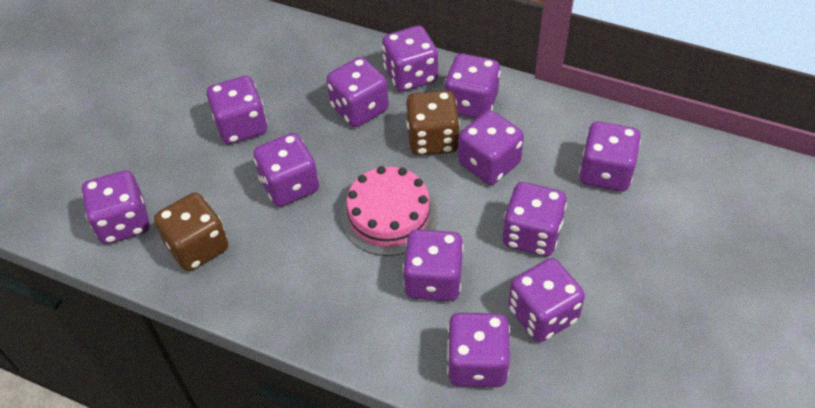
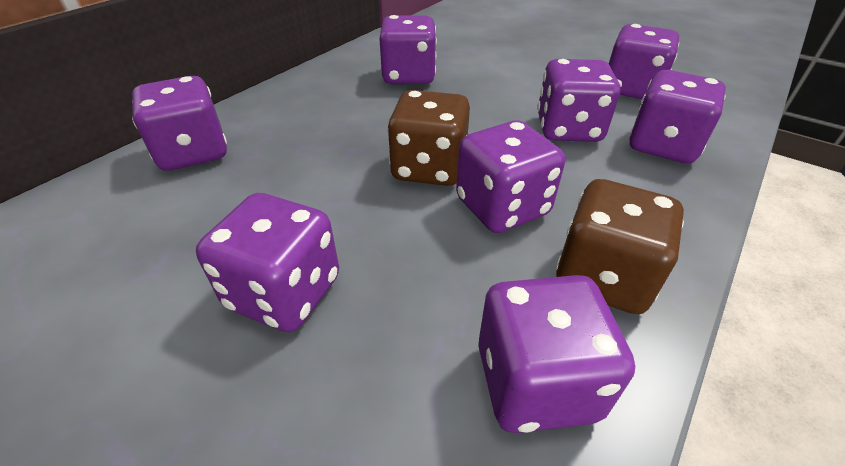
pink cake: [341,166,438,256] = 1 -> none = 0
purple dice: [82,170,150,244] [207,76,267,144] [253,133,319,207] [327,57,389,127] [382,26,438,92] [403,229,464,301] [444,54,500,119] [447,313,510,387] [458,110,524,185] [503,182,567,256] [508,258,585,342] [579,121,641,192] = 12 -> [132,76,227,171] [196,193,339,332] [380,15,437,84] [456,120,565,233] [478,275,635,433] [537,59,620,142] [609,24,679,99] [629,70,726,163] = 8

